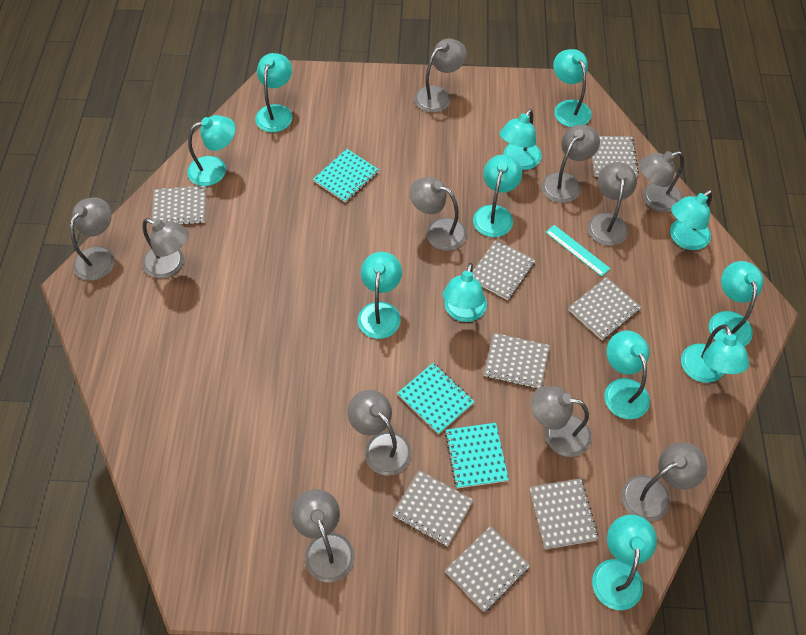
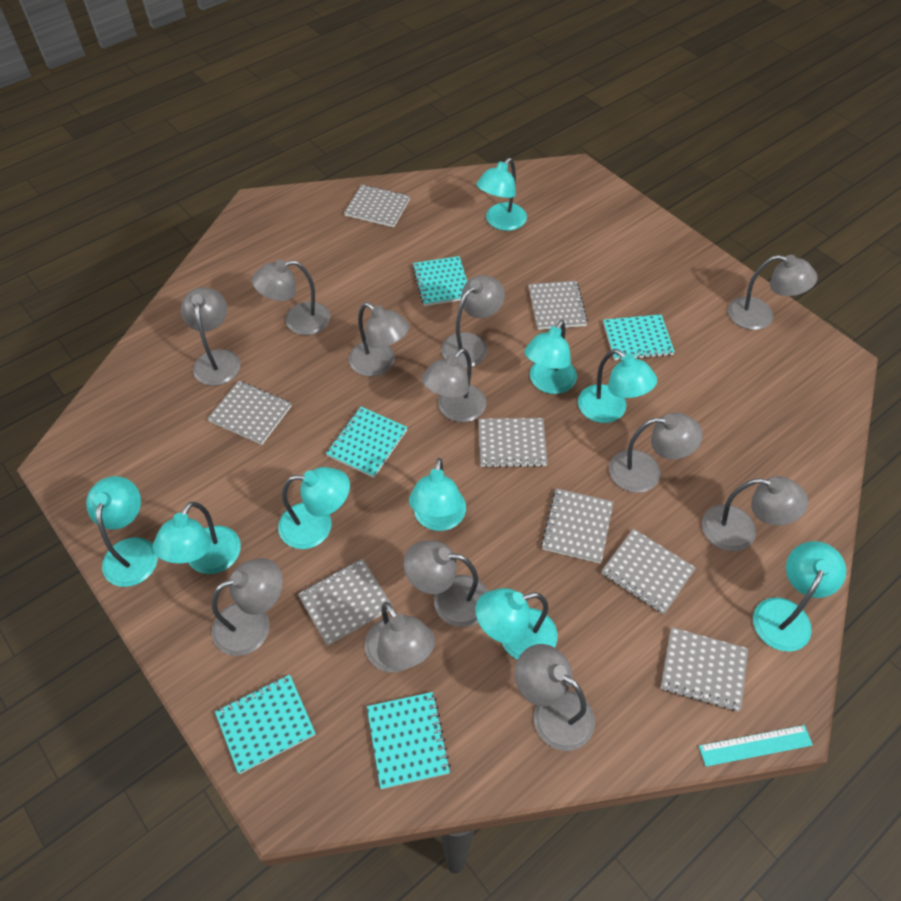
grey lamp: [70,197,115,281] [142,218,189,278] [291,489,355,582] [348,390,412,476] [410,177,467,251] [414,39,467,113] [531,386,591,457] [542,125,600,203] [588,162,637,246] [621,442,708,521] [638,151,684,213] = 11 -> [181,288,241,386] [212,558,283,656] [252,260,331,335] [349,302,409,377] [365,602,435,672] [404,541,488,627] [422,348,486,422] [441,275,505,368] [515,644,595,751] [609,413,703,493] [702,476,808,551] [728,255,817,330] = 12
turquoise lamp: [187,115,236,186] [255,53,293,132] [358,252,402,339] [443,263,487,322] [473,154,522,237] [500,109,542,170] [553,49,592,127] [592,515,657,610] [604,331,650,419] [670,190,713,250] [681,324,749,383] [709,261,763,346] = 12 -> [86,476,158,587] [153,502,241,574] [278,467,350,549] [409,458,466,531] [475,588,557,660] [477,158,527,231] [525,320,577,394] [578,349,657,423] [753,541,846,652] = 9
turquoise notebook: [313,149,379,203] [397,363,475,434] [445,423,509,488] = 3 -> [215,675,316,774] [326,407,408,478] [367,692,451,789] [412,256,467,306] [603,314,675,361] = 5

